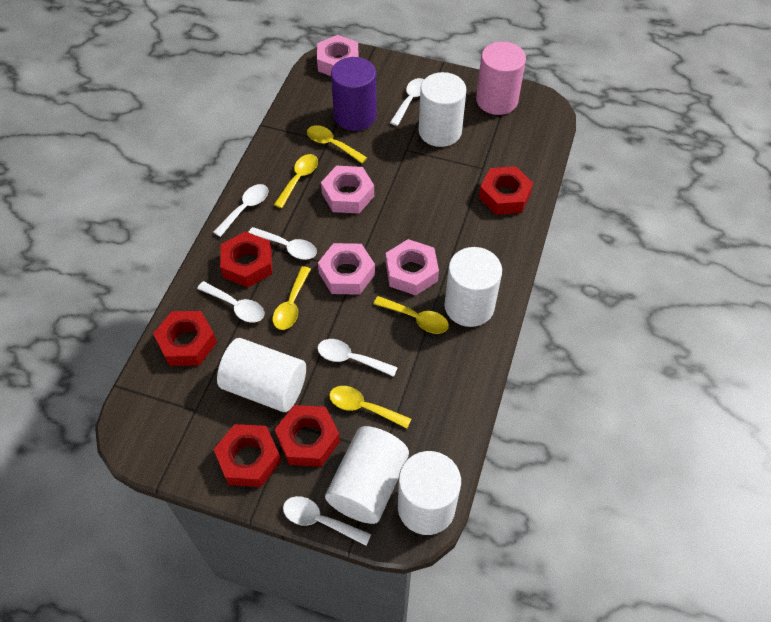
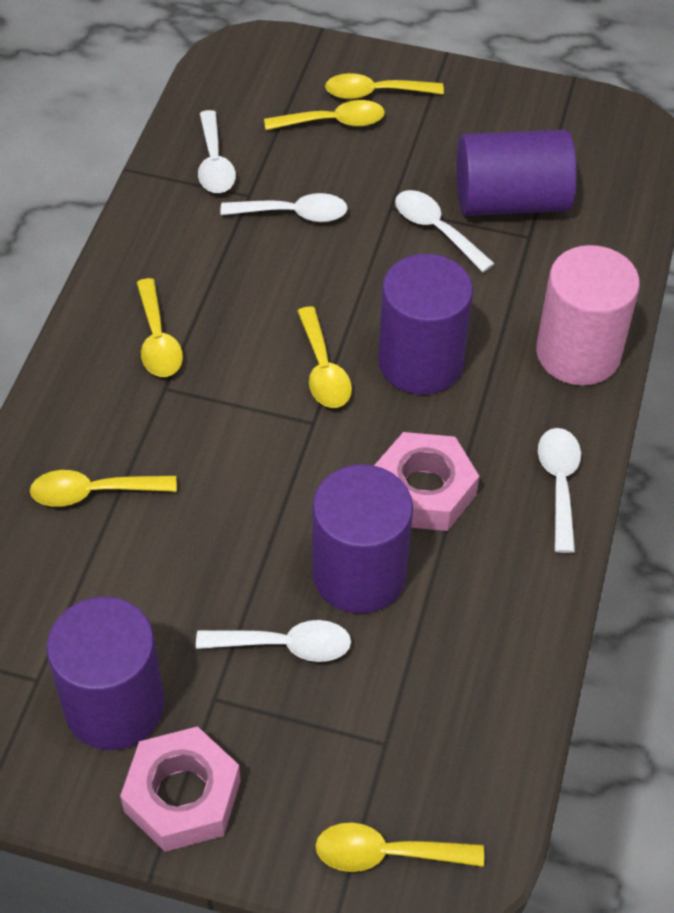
pink nut: [317,35,359,76] [318,243,375,295] [321,166,374,214] [386,239,439,296] = 4 -> [120,726,241,852] [374,432,479,531] = 2
purple cylinder: [331,57,377,131] = 1 -> [47,597,164,750] [312,464,413,614] [378,254,473,395] [456,130,577,216] = 4
red nut: [153,311,217,366] [214,424,281,487] [220,231,272,287] [275,405,340,467] [479,166,533,215] = 5 -> none = 0
white cylinder: [217,338,306,412] [325,426,409,524] [398,451,461,535] [419,72,466,147] [444,247,502,327] = 5 -> none = 0
white spoon: [197,281,264,323] [213,184,268,237] [248,227,317,260] [283,496,371,546] [317,339,398,377] [390,78,424,126] = 6 -> [196,620,351,662] [198,110,236,193] [220,193,348,222] [395,190,495,272] [538,428,581,553] = 5
yellow spoon: [273,266,311,330] [274,154,318,208] [307,125,367,163] [329,386,411,429] [374,296,449,334] = 5 -> [30,470,177,507] [136,278,183,377] [264,100,385,130] [298,307,352,408] [315,823,484,872] [325,73,444,99] = 6

